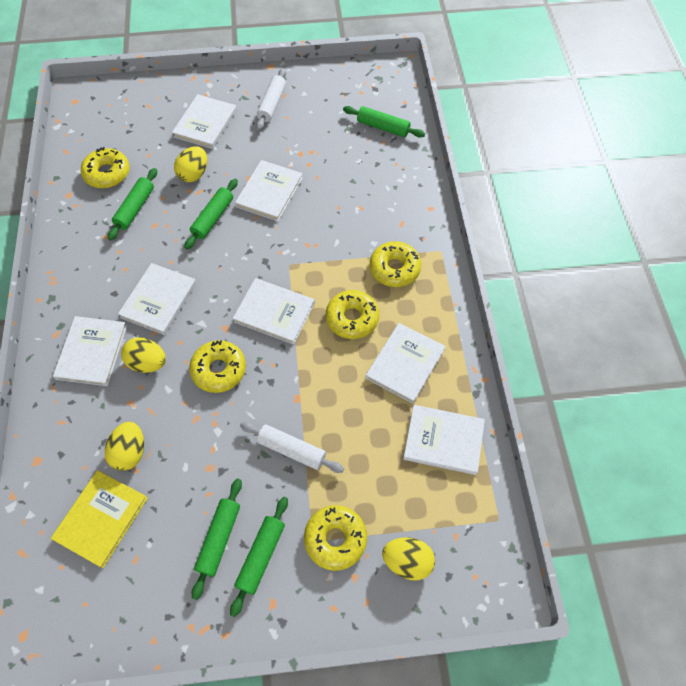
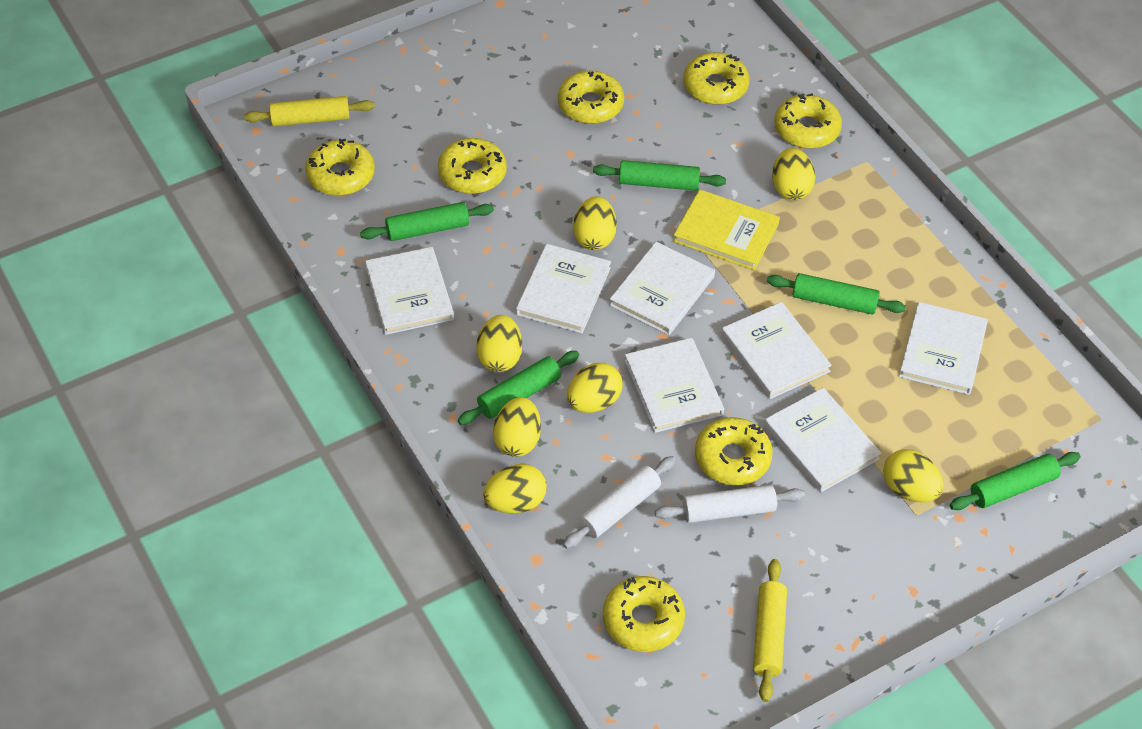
yellow donut: [81,147,130,188] [189,340,246,393] [304,505,367,571] [326,290,379,339] [370,241,421,287] = 5 -> [305,139,375,196] [438,138,507,194] [558,71,624,124] [603,576,685,652] [683,52,750,105] [695,417,773,485] [774,93,842,149] = 7
yellow egg: [105,422,144,471] [121,337,166,373] [174,146,207,182] [382,537,435,580] = 4 -> [476,315,522,372] [483,464,547,514] [493,397,541,457] [567,363,622,413] [573,196,617,250] [772,148,815,200] [883,449,943,502] = 7
yellow rolling pin: none = 0 -> [244,96,375,126] [753,559,787,702] = 2

